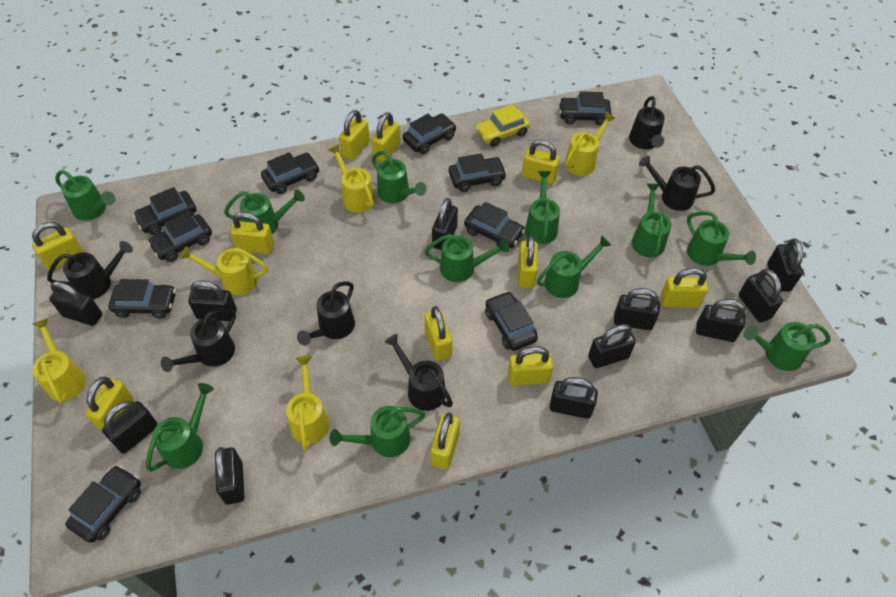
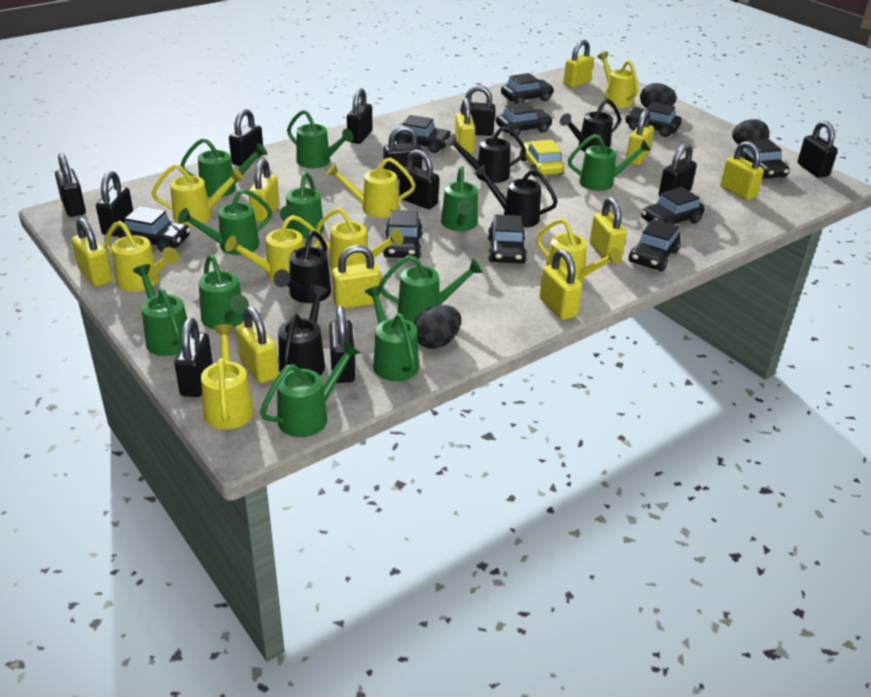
black egg: none = 0 -> [414,305,461,349] [640,83,676,108] [732,119,769,145] = 3
black watering can: [47,241,133,299] [161,309,236,372] [297,281,355,346] [384,334,453,411] [629,96,665,149] [639,156,715,211] = 6 -> [273,231,331,303] [278,285,328,375] [446,126,526,183] [474,164,558,228] [560,99,621,152] = 5
yellow padlock: [32,222,84,270] [85,377,134,430] [230,212,274,254] [339,110,370,160] [371,112,401,162] [425,306,452,361] [431,413,460,469] [508,346,553,386] [518,235,538,288] [522,140,560,184] [660,268,708,308] = 11 -> [71,217,112,287] [236,306,279,383] [249,159,279,222] [332,245,381,309] [455,98,475,154] [539,249,582,320] [563,40,594,88] [590,197,627,263] [626,109,654,165] [720,141,764,200] = 10
yellow watering can: [32,318,86,403] [180,246,268,295] [286,356,330,450] [328,144,375,213] [565,112,616,176] = 5 -> [104,221,178,292] [152,164,244,226] [201,324,254,430] [225,215,320,281] [315,208,403,270] [326,157,415,218] [536,218,622,283] [597,52,638,108] = 8

